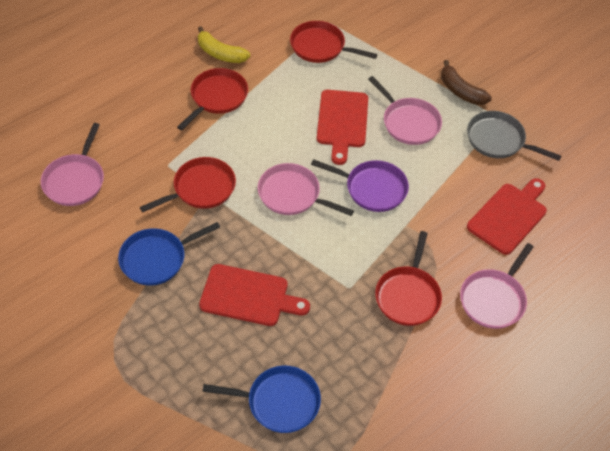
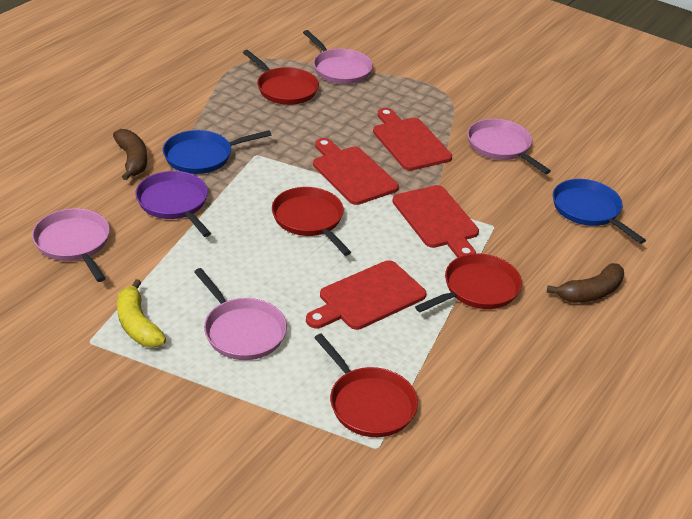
brown banana: [441,60,492,105] = 1 -> [113,129,147,180] [547,263,624,303] = 2
grey pan: [467,111,561,161] = 1 -> none = 0
red cutting board: [199,264,310,326] [317,90,368,165] [467,178,547,255] = 3 -> [306,260,426,330] [313,138,399,205] [373,108,452,171] [392,185,479,258] = 4

